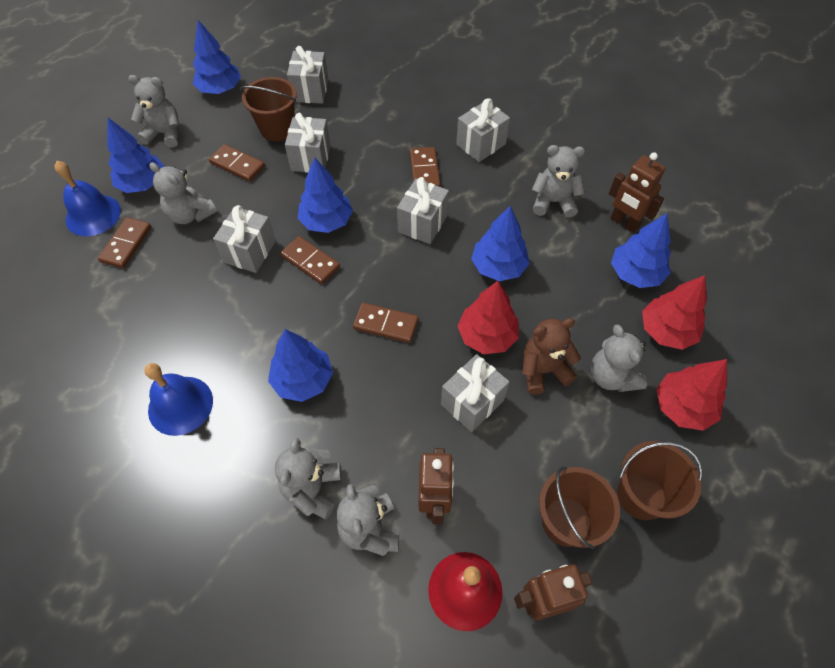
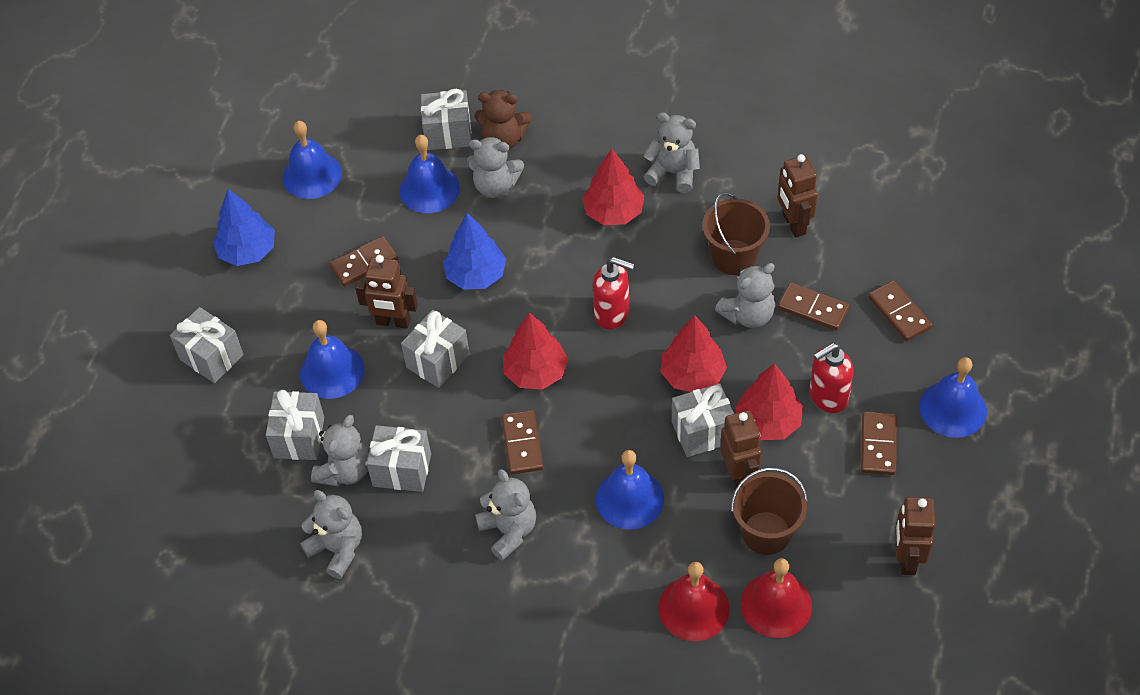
blue bell: [54,161,121,236] [144,363,213,436] = 2 -> [282,121,342,199] [300,320,365,399] [400,135,460,213] [596,450,664,530] [919,357,987,438] = 5
blue tree: [107,118,165,193] [193,20,241,94] [268,329,333,402] [298,157,353,233] [471,206,530,281] [611,213,671,288] = 6 -> [213,189,275,266] [443,213,506,290] = 2
brown bucket: [240,77,297,141] [539,467,620,549] [617,441,703,520] = 3 -> [702,192,770,275] [731,468,808,555] = 2
brown robot: [419,448,454,524] [514,564,592,621] [609,152,666,233] = 3 -> [355,255,418,329] [720,410,761,488] [778,154,818,238] [895,497,935,575] = 4
red bell: [428,552,503,631] = 1 -> [658,562,730,641] [741,558,812,638] = 2
red soap dispenser: none = 0 -> [593,257,635,330] [810,343,854,413] = 2
red tree: [458,281,519,354] [642,275,707,350] [656,359,727,431] = 3 -> [503,313,568,390] [582,149,644,225] [660,315,727,392] [735,363,803,440] = 4

